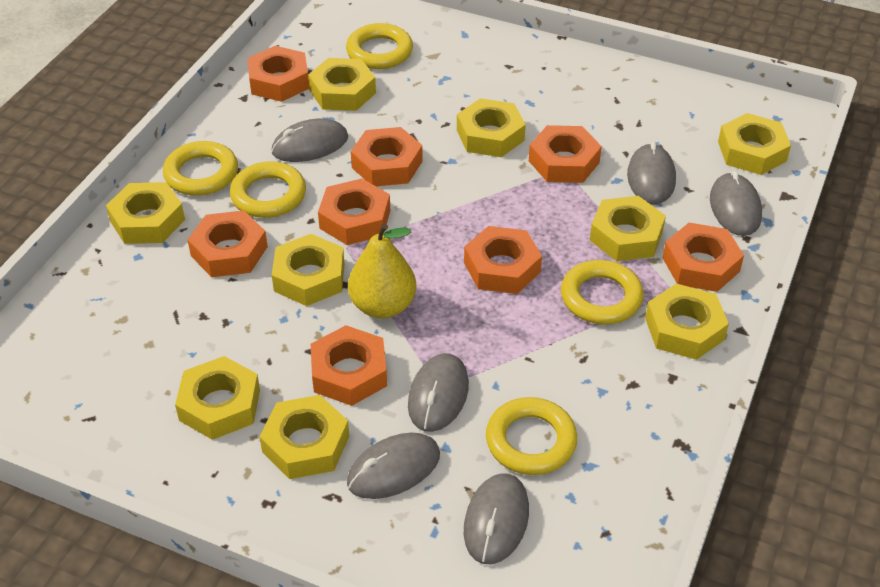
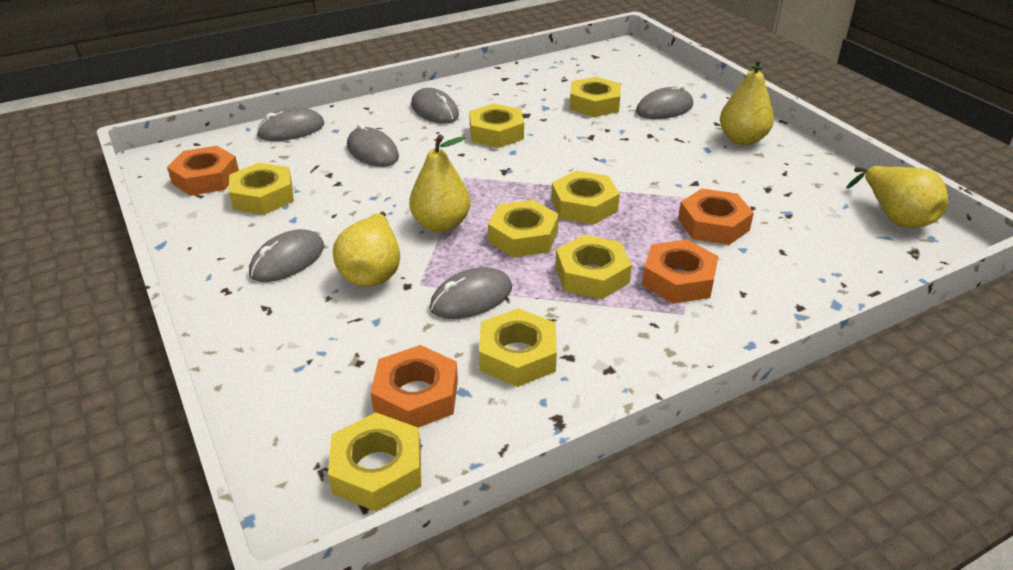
orange nut: [188,210,268,277] [247,46,309,102] [311,325,387,406] [318,178,390,245] [351,127,423,186] [464,226,542,294] [529,125,602,183] [663,223,744,292] = 8 -> [167,146,239,196] [370,345,458,428] [642,240,719,304] [678,188,754,245] = 4
yellow nut: [106,182,185,244] [175,356,260,440] [259,395,349,479] [272,234,345,306] [308,58,376,111] [457,98,526,157] [590,196,666,261] [645,283,729,360] [718,113,791,175] = 9 -> [229,163,294,215] [328,413,421,512] [469,104,524,148] [479,308,557,387] [488,200,559,258] [551,171,620,224] [555,235,632,299] [569,77,621,117] = 8
yellow pear: [348,223,416,318] = 1 -> [333,212,400,287] [409,134,470,233] [720,58,774,145] [846,166,948,228] = 4
yellow ring: [163,141,238,196] [230,161,306,218] [346,23,413,69] [486,397,577,475] [561,260,644,325] = 5 -> none = 0

